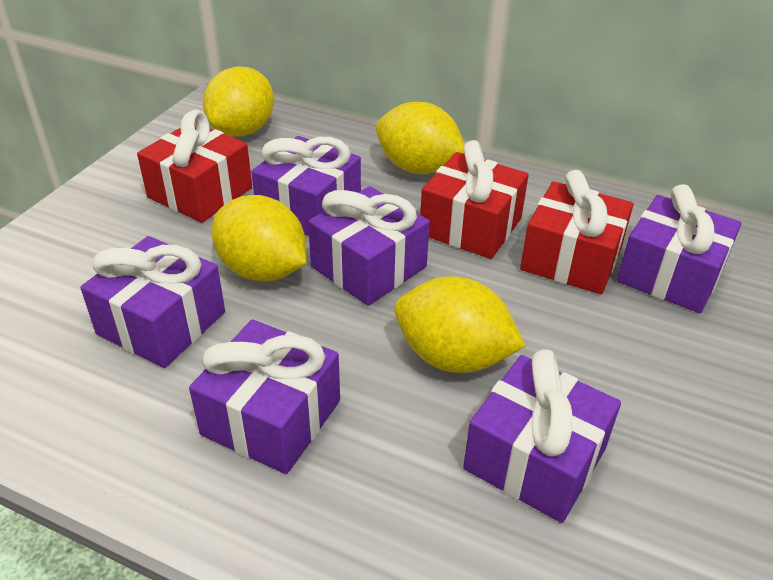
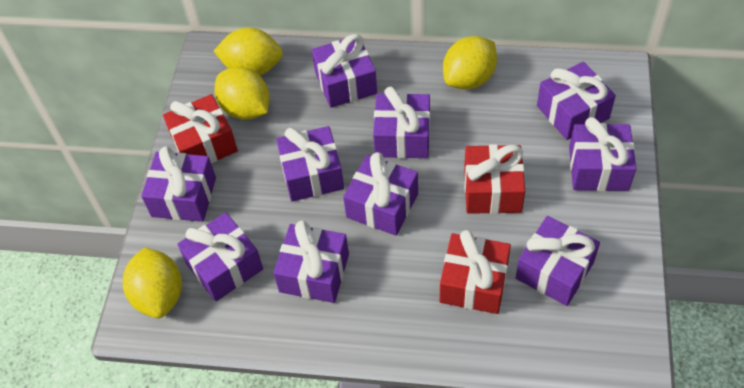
purple gift: [80,236,225,368] [189,319,340,474] [251,136,361,236] [308,186,430,306] [463,349,621,523] [617,184,741,313] = 6 -> [141,146,216,222] [177,212,263,301] [273,221,349,303] [276,126,344,202] [312,34,377,108] [343,152,418,236] [373,87,430,158] [516,216,600,306] [537,62,616,140] [569,117,636,191] = 10

